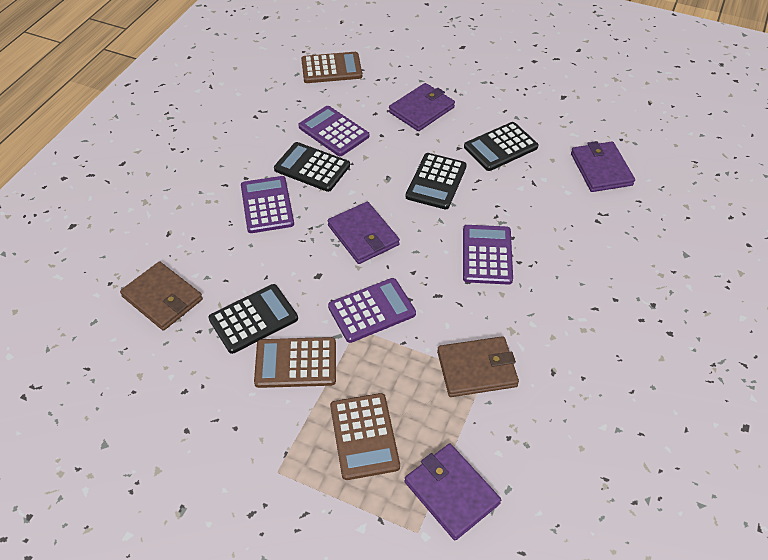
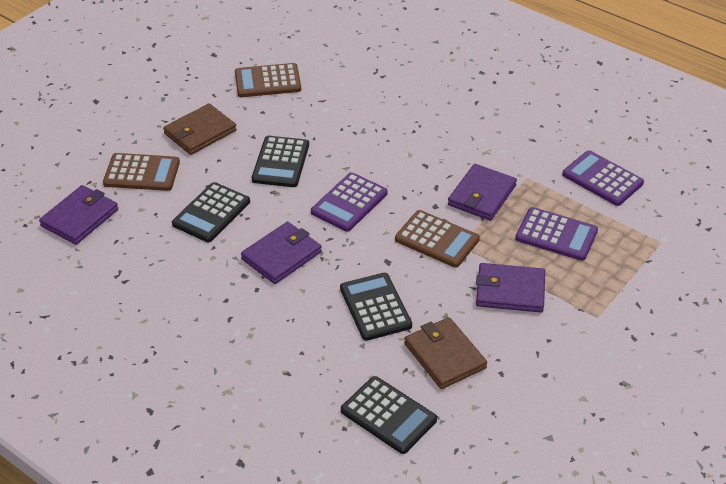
purple calculator: [241,176,294,233] [298,106,369,156] [328,278,416,343] [463,225,513,285] = 4 -> [311,172,388,232] [515,207,598,261] [562,150,644,206] = 3

